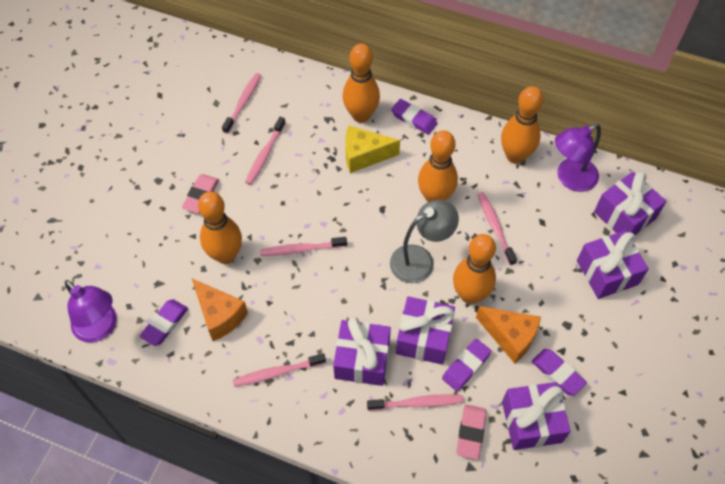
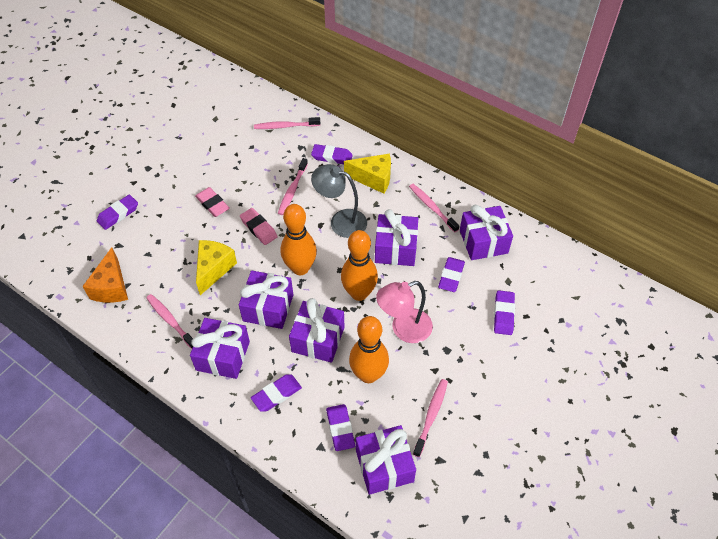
orange bowling pin: [198,191,242,264] [343,43,380,123] [418,130,458,202] [453,234,496,304] [501,86,543,164] = 5 -> [281,204,317,275] [341,230,378,301] [349,316,389,383] = 3
orange cheese: [192,279,248,341] [476,306,541,364] = 2 -> [82,247,128,303] = 1
pink lamp: none = 0 -> [376,281,433,343] = 1
pink toothbrush: [222,73,261,134] [233,353,326,387] [245,117,286,185] [260,237,347,256] [367,394,463,411] [477,192,517,265] = 6 -> [146,294,193,349] [254,117,321,129] [278,158,308,215] [409,184,459,232] [413,379,448,457] = 5
purple eraser: [139,299,188,346] [391,99,438,135] [442,339,491,391] [532,349,587,396] = 4 -> [97,195,138,230] [251,374,302,412] [311,144,353,164] [326,404,355,451] [438,257,465,292] [494,290,515,335] = 6
purple gift: [333,317,391,386] [396,296,455,365] [502,382,571,450] [577,230,649,299] [594,172,666,235] = 5 -> [190,318,250,379] [239,271,293,329] [289,298,345,363] [356,425,416,495] [375,209,418,266] [460,205,513,260] = 6
purple lamp: [65,280,117,343] [555,124,601,192] = 2 -> none = 0
yellow cheese: [345,125,400,173] = 1 -> [196,240,237,295] [344,153,391,194] = 2

